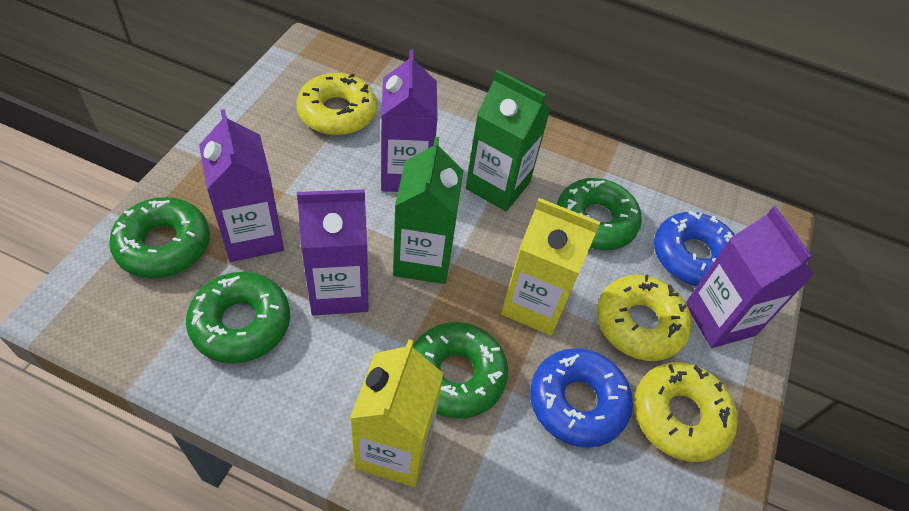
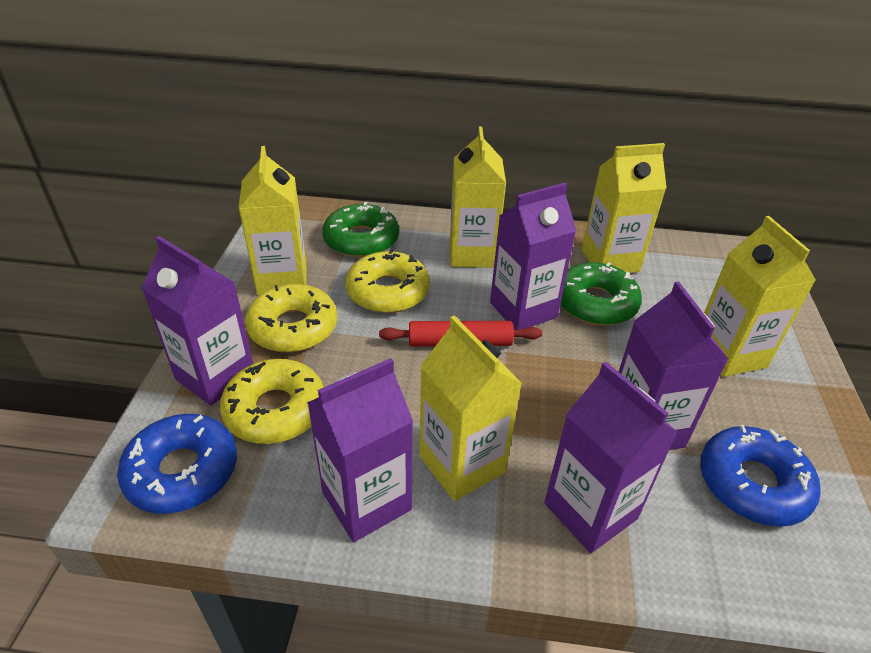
green carton: [393,137,464,284] [466,70,551,211] = 2 -> none = 0
green donut: [109,197,210,278] [186,272,290,363] [413,322,508,419] [557,178,642,250] = 4 -> [322,202,399,258] [560,262,642,325] = 2
purple carton: [199,109,284,262] [297,189,368,315] [381,50,438,192] [686,206,814,348] = 4 -> [141,236,253,406] [307,358,413,542] [490,183,577,330] [544,362,678,553] [619,282,728,450] = 5
red rolling pin: none = 0 -> [379,321,542,346] = 1
yellow carton: [350,339,444,487] [501,198,600,336] = 2 -> [239,146,307,296] [420,315,522,501] [450,127,506,268] [582,143,667,273] [704,216,816,377] = 5

